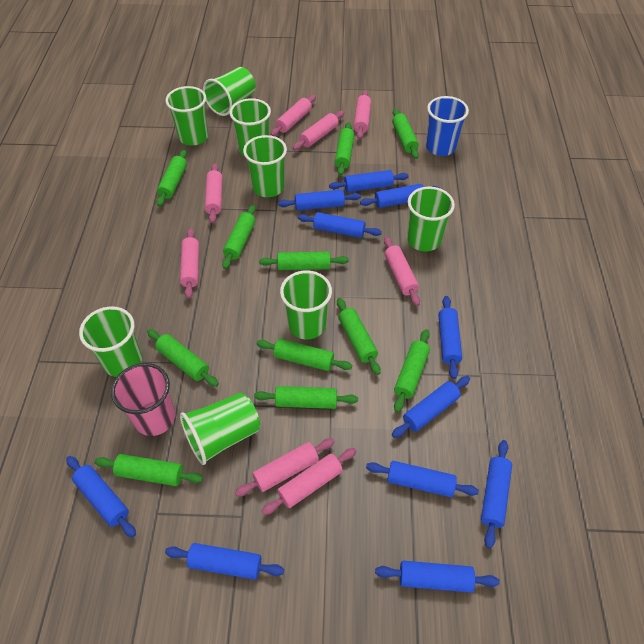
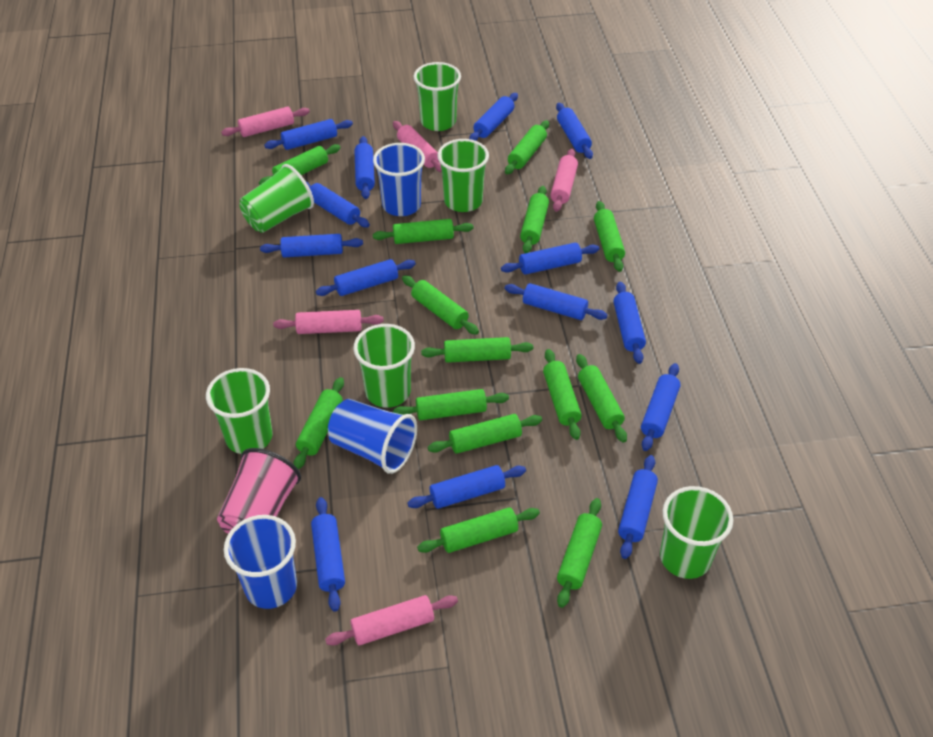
blue cup: [426,96,469,156] = 1 -> [224,515,297,609] [328,399,417,474] [373,143,425,216] = 3
blue rolling pin: [66,456,136,538] [165,543,284,580] [278,190,361,211] [298,212,382,238] [329,170,409,192] [360,184,439,208] [366,461,479,497] [375,561,500,593] [392,376,470,438] [438,296,462,379] [481,440,512,548] = 11 -> [260,234,363,257] [264,119,353,150] [306,181,370,227] [311,497,345,612] [316,259,416,296] [354,136,375,199] [407,465,526,509] [469,93,518,141] [501,243,599,275] [505,283,607,320] [556,103,593,159] [613,282,646,364] [618,455,658,559] [641,363,680,451] = 14
green cup: [79,307,142,377] [165,86,208,146] [180,393,260,465] [203,67,256,116] [229,98,271,157] [243,135,287,197] [280,270,332,340] [407,187,455,251] = 8 -> [206,368,273,454] [240,164,314,233] [354,324,415,408] [414,62,461,131] [437,139,489,212] [660,486,733,579] = 6
green rolling pin: [94,454,203,486] [147,329,219,387] [157,150,187,206] [222,205,256,269] [254,386,358,409] [256,339,352,371] [259,252,349,270] [335,122,354,176] [337,298,381,375] [392,109,419,159] [394,329,430,412] = 11 -> [259,144,341,185] [294,377,344,469] [373,219,474,244] [393,389,509,420] [402,275,479,335] [417,507,540,553] [421,337,533,363] [428,414,542,454] [505,120,549,174] [520,186,549,253] [543,349,582,440] [557,498,602,608] [576,354,627,443] [594,201,625,272] = 14
pink rolling pin: [180,228,199,299] [205,163,222,223] [235,438,334,496] [262,448,356,515] [271,95,316,136] [293,111,344,150] [354,90,371,139] [384,237,420,306] = 8 -> [221,107,310,137] [273,310,384,334] [325,595,458,646] [393,121,442,172] [550,149,578,212] = 5

